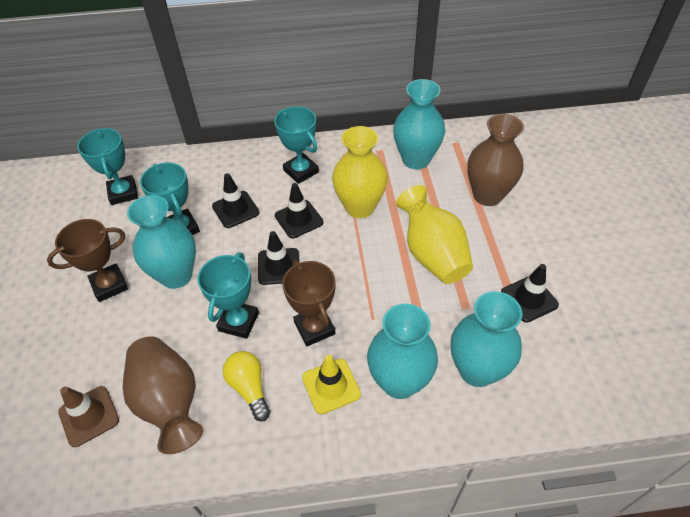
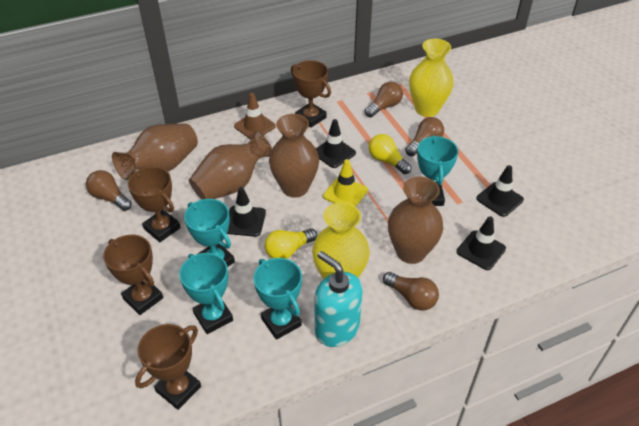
brown light bulb: none = 0 -> [86,170,132,211] [365,82,403,118] [383,272,439,311] [405,117,444,156] = 4
brown trophy: [47,219,128,302] [282,260,336,346] = 2 -> [103,235,163,315] [128,167,181,242] [135,324,201,410] [291,60,331,128] = 4
brown vase: [123,336,203,454] [467,114,524,206] = 2 -> [112,123,198,180] [189,131,272,200] [269,114,319,198] [388,176,443,264] = 4
turquoise soap dispenser: none = 0 -> [314,251,363,347] = 1
turquoise vase: [127,195,196,289] [367,304,438,399] [393,79,445,169] [451,291,522,387] = 4 -> none = 0
yellow light bulb: [223,351,270,422] = 1 -> [265,228,317,259] [369,134,412,174] = 2

